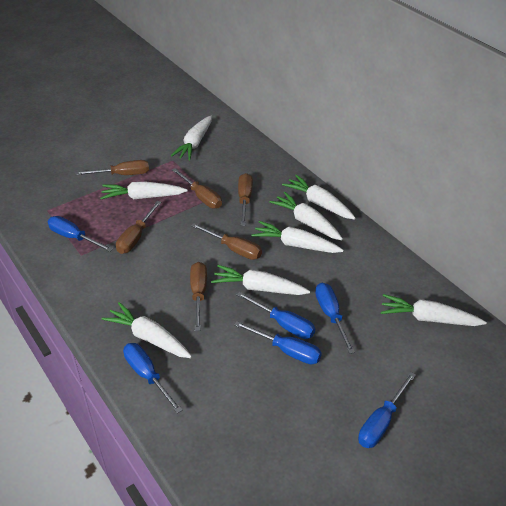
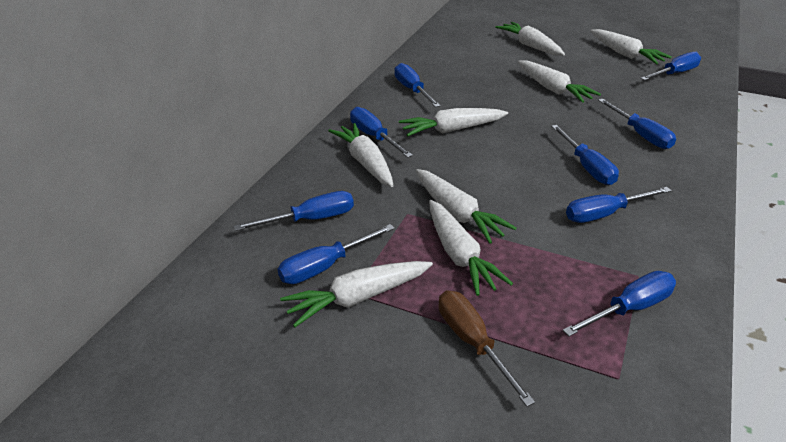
blue screwdriver: [48,216,113,252] [123,343,183,414] [234,321,322,364] [236,292,315,339] [315,283,355,354] [358,372,416,448] = 6 -> [234,191,354,231] [278,224,395,284] [350,107,413,158] [394,63,441,107] [551,125,619,185] [563,271,676,336] [566,187,672,223] [598,99,676,149] [640,52,701,81] = 9
brown screwdriver: [75,160,149,175] [116,201,161,254] [172,168,222,209] [190,262,207,331] [191,223,262,260] [238,173,253,226] = 6 -> [438,290,535,407] = 1

